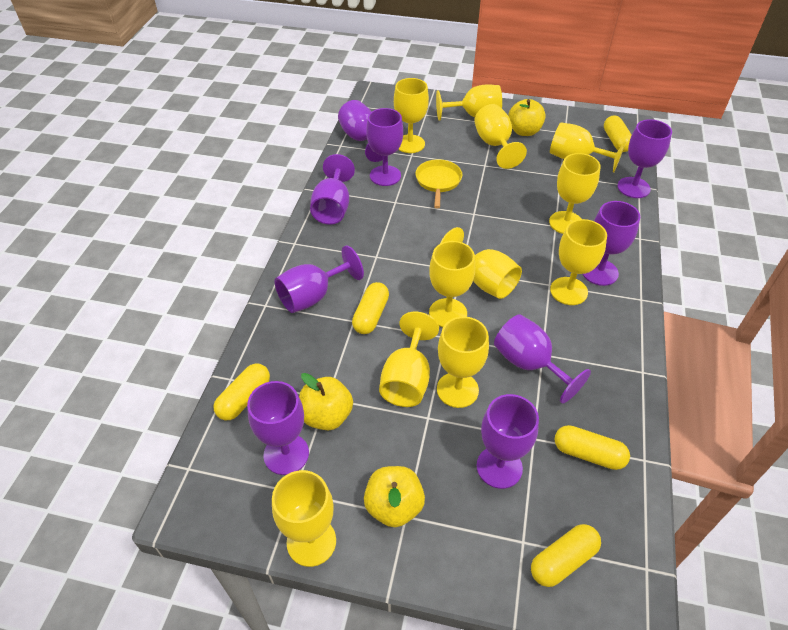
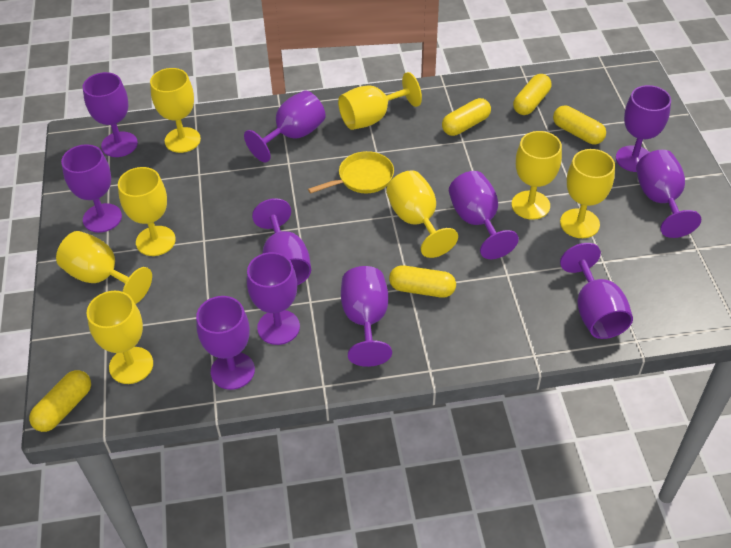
purple goblet: [247,381,309,475] [275,246,364,313] [310,154,355,225] [338,100,389,162] [366,108,403,186] [477,394,539,489] [494,314,591,404] [583,201,640,286] [617,119,672,198] = 9 -> [61,144,122,233] [83,72,138,157] [196,296,255,390] [244,90,326,162] [247,252,300,345] [252,198,311,285] [341,266,392,367] [449,171,519,259] [560,243,633,339] [616,85,671,172] [636,150,701,238] = 11
yellow apple: [299,373,353,430] [364,466,425,527] [508,99,546,136] = 3 -> none = 0
yellow goblet: [272,470,336,567] [379,312,439,407] [394,78,429,153] [429,241,475,327] [436,84,502,121] [437,317,489,408] [440,227,522,299] [474,104,527,169] [549,153,601,234] [550,122,626,172] [550,219,607,305] = 11 -> [56,231,152,304] [87,291,153,384] [118,167,176,256] [150,68,201,153] [338,72,422,130] [386,170,458,258] [512,131,562,220] [560,149,615,238] = 8

